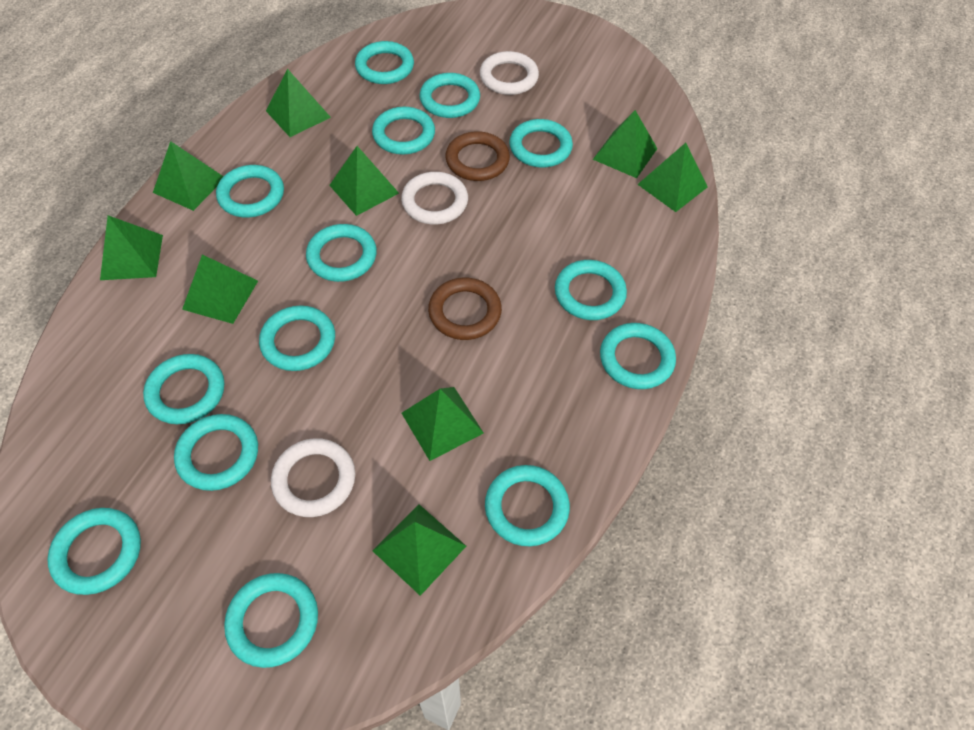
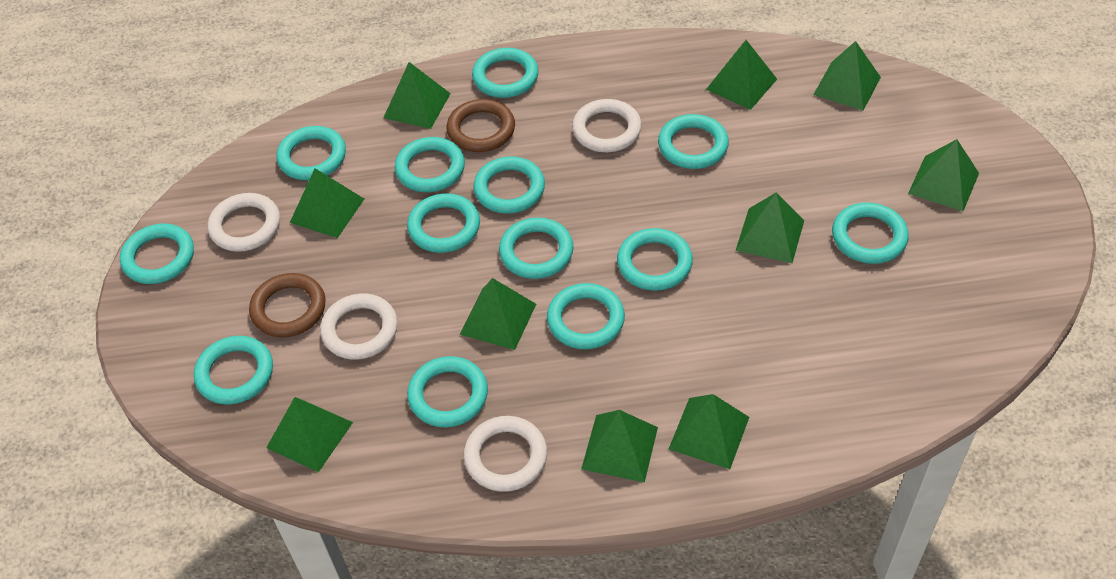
green pyramid: [100,215,163,280] [153,141,223,211] [182,255,258,324] [266,69,331,137] [329,146,399,216] [373,504,466,596] [402,387,484,461] [593,110,658,178] [637,143,708,212] = 9 -> [266,397,353,472] [290,168,364,238] [383,62,451,129] [460,278,536,350] [581,410,658,482] [669,394,749,469] [706,40,777,110] [736,193,804,263] [813,41,881,111] [908,139,979,211] = 10
turquoise ring: [47,508,141,595] [143,354,224,424] [174,414,258,491] [216,165,284,217] [224,573,318,668] [259,306,335,371] [306,224,377,282] [355,41,414,84] [372,107,435,154] [419,73,480,118] [485,465,570,546] [509,119,573,168] [555,260,627,320] [600,323,676,389] = 14 -> [120,224,194,284] [194,336,273,405] [276,126,346,180] [395,137,465,192] [407,193,480,253] [407,356,488,427] [472,48,538,98] [473,157,545,214] [499,217,574,279] [547,283,625,349] [617,228,693,291] [658,114,729,169] [832,203,909,264] = 13
white ring: [271,438,355,517] [401,172,468,225] [480,51,539,95] = 3 -> [208,193,280,252] [320,293,398,360] [464,416,547,492] [572,99,642,152] = 4

